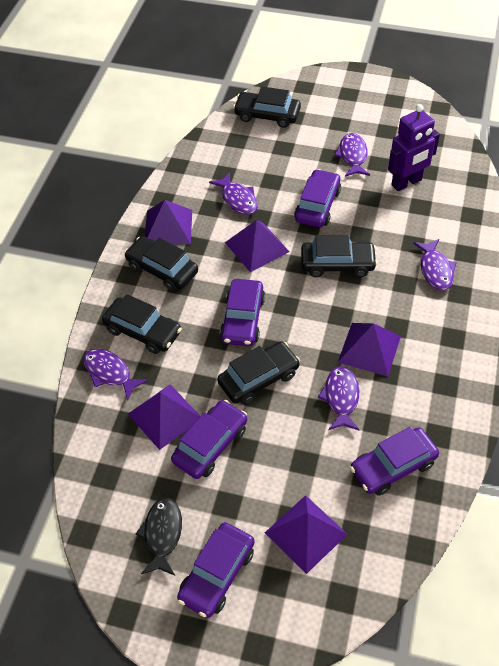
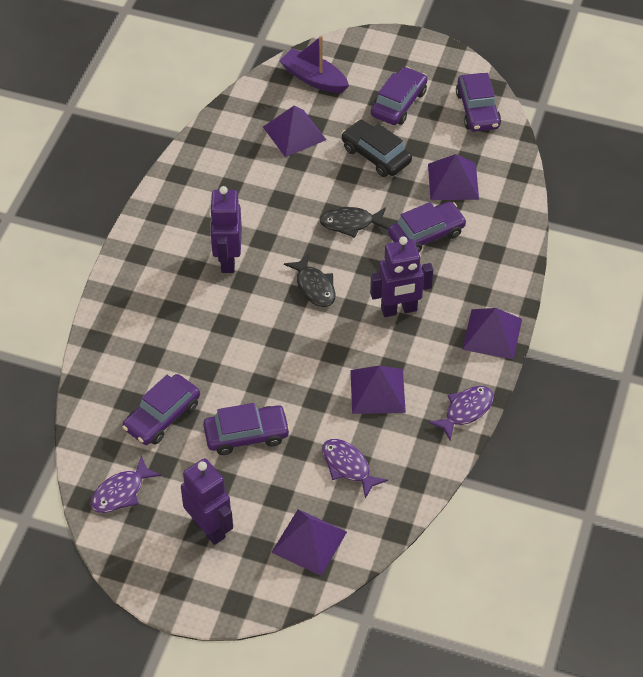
black car: [102,294,182,354] [124,236,198,291] [217,341,300,405] [233,86,301,128] [301,235,377,277] = 5 -> [341,120,412,177] = 1
black fish: [136,497,182,576] = 1 -> [284,253,335,307] [320,207,388,238] = 2
purple boat: none = 0 -> [280,36,349,93] = 1
purple fish: [83,349,148,401] [209,172,258,215] [318,366,359,430] [334,133,370,177] [413,239,457,291] = 5 -> [91,456,162,513] [322,439,388,499] [429,386,494,440] = 3
purple robot: [388,104,440,191] = 1 -> [181,458,233,545] [209,186,242,273] [370,236,433,317] = 3

